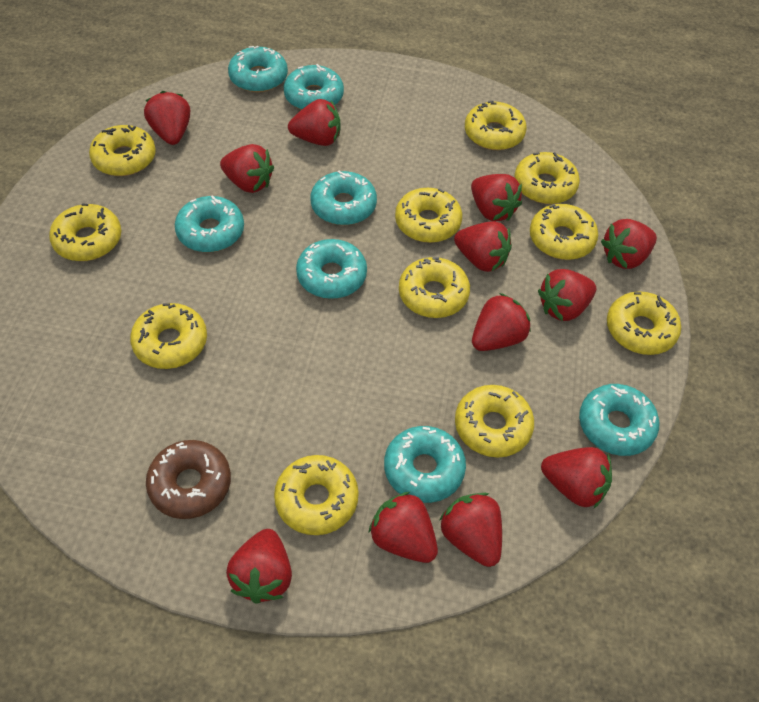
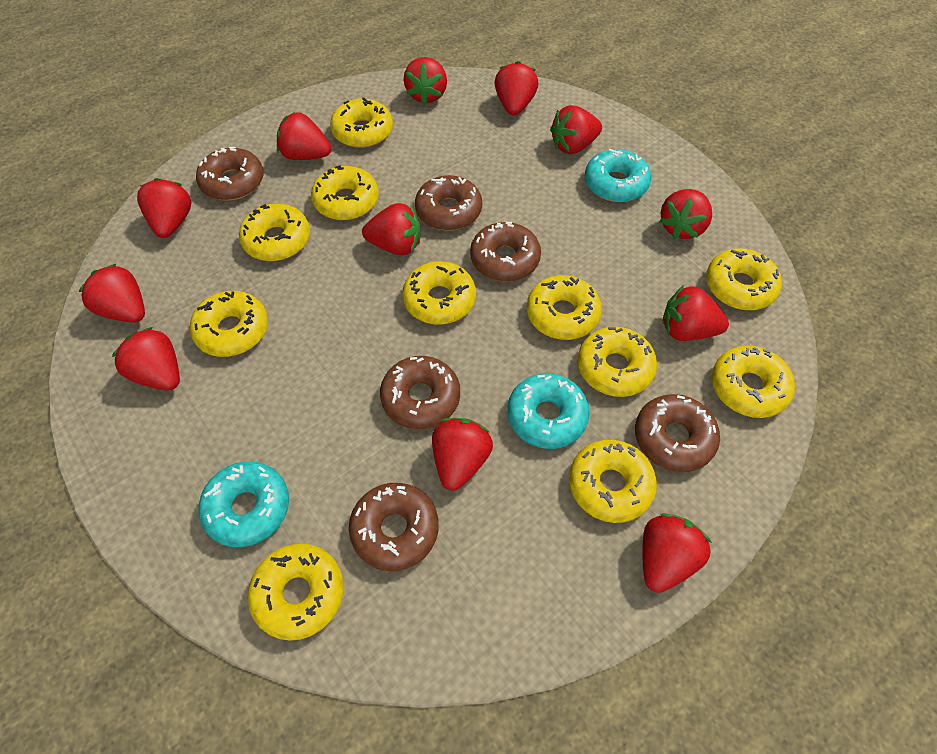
brown donut: [146,440,231,519] = 1 -> [196,147,263,201] [349,483,439,571] [380,356,460,429] [415,175,482,231] [470,222,541,282] [635,394,720,472] = 6
turquoise donut: [175,195,244,252] [228,46,288,93] [284,64,344,110] [296,239,367,299] [310,171,377,225] [384,426,466,503] [579,384,659,456] = 7 -> [199,462,289,547] [507,373,590,449] [585,149,651,202] = 3

